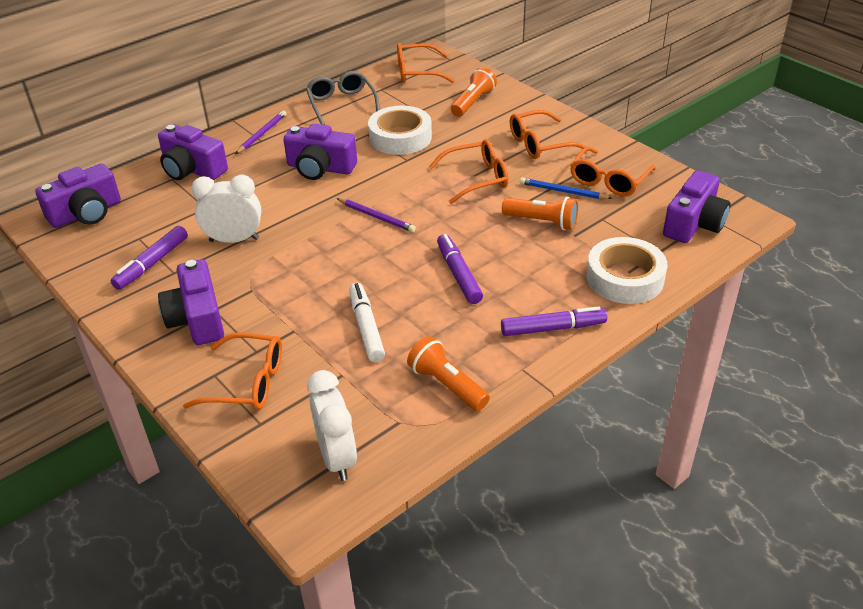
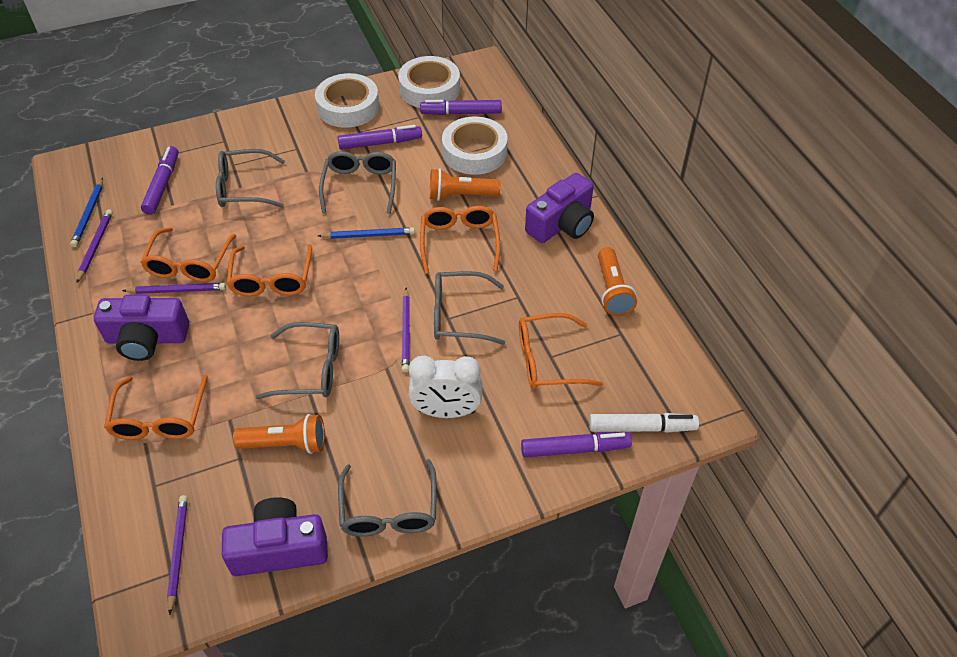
blue pencil: [520,177,613,199] = 1 -> [70,178,103,247] [318,227,415,239] = 2
grey glasses: [306,71,380,125] = 1 -> [216,149,285,208] [256,322,339,399] [319,151,396,214] [338,459,437,537] [434,271,505,345] = 5
purple camera: [35,164,121,228] [158,124,228,180] [158,259,224,345] [283,124,357,180] [663,170,731,243] = 5 -> [94,295,189,361] [222,497,328,576] [525,173,594,243] = 3
purple marker: [111,226,188,290] [437,234,483,304] [501,306,607,336] = 3 -> [141,146,179,215] [338,125,422,150] [420,99,502,115] [521,432,632,458] = 4
purple pencil: [235,111,287,154] [336,198,416,232] = 2 -> [77,209,113,283] [122,283,226,294] [167,495,188,615] [402,287,410,372] = 4
white clock: [192,175,261,243] [307,370,357,481] = 2 -> [408,356,482,418] = 1
white tape: [368,106,432,155] [586,237,667,304] = 2 -> [315,73,379,128] [398,56,460,108] [442,117,508,175] = 3

